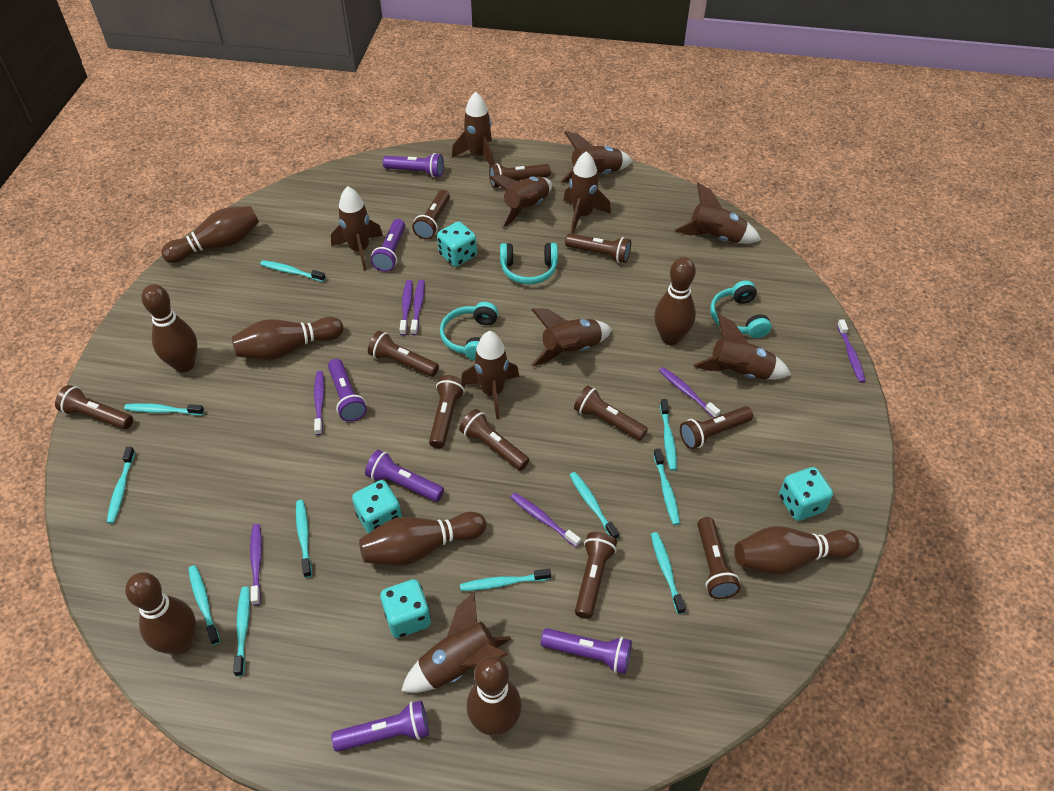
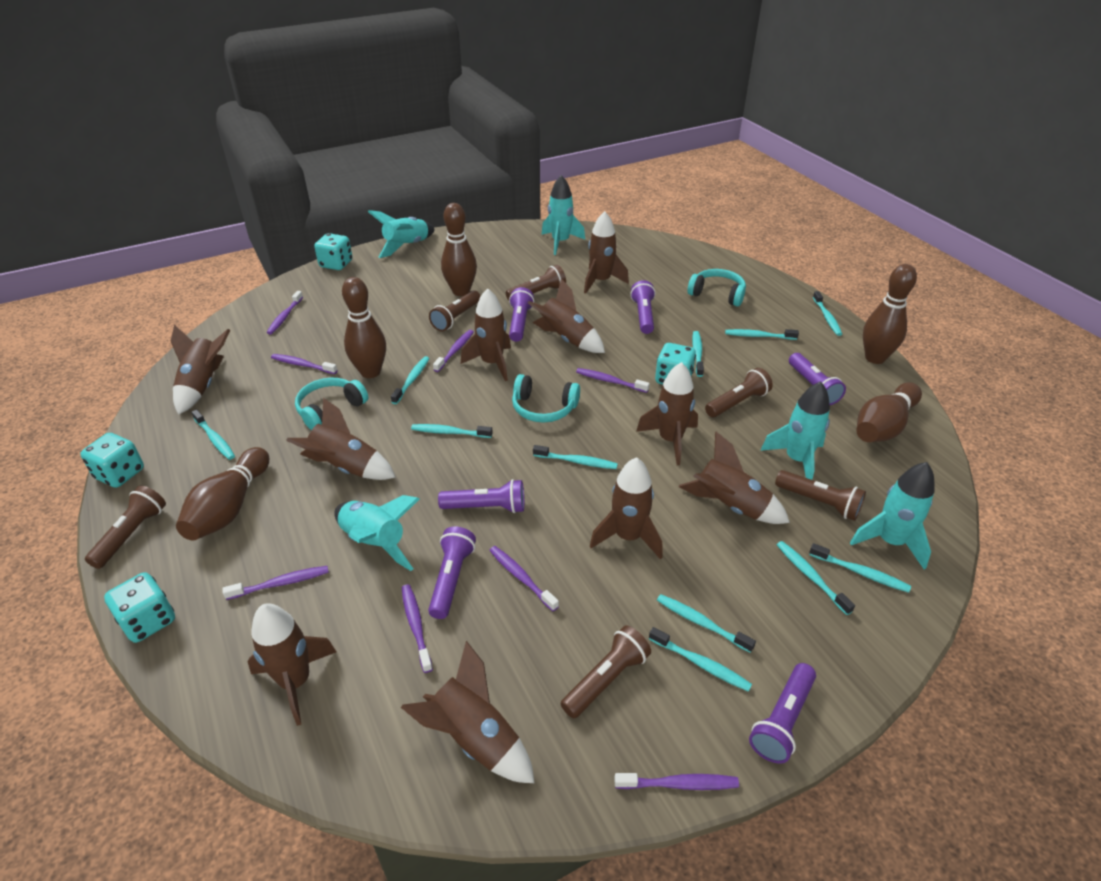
brown bowling pin: [125,572,196,654] [141,284,197,372] [161,206,259,263] [232,317,343,361] [359,512,486,566] [467,656,522,736] [654,257,696,345] [734,526,859,575] = 8 -> [176,447,269,541] [342,277,386,378] [441,203,477,296] [856,382,922,442] [863,264,917,364] = 5
brown flashlight: [55,385,133,429] [368,331,439,377] [412,190,450,240] [429,375,465,448] [459,409,529,470] [489,163,551,188] [565,234,631,263] [574,386,648,441] [575,532,617,619] [680,406,753,449] [697,517,740,599] = 11 -> [85,486,166,569] [429,290,481,331] [506,265,566,301] [561,625,651,718] [705,368,773,417] [775,470,866,521] = 6
purple toothbrush: [250,524,262,605] [314,371,325,436] [400,280,413,336] [411,280,425,335] [510,493,581,547] [659,367,720,418] [837,319,866,383] = 7 -> [222,566,329,600] [267,291,303,335] [271,354,338,374] [402,584,433,673] [433,330,474,372] [489,546,559,611] [576,368,650,393] [614,773,739,790] = 8
turquoise rocket: none = 0 -> [334,495,419,571] [368,210,435,258] [541,175,585,255] [760,381,830,480] [850,462,935,569] = 5

